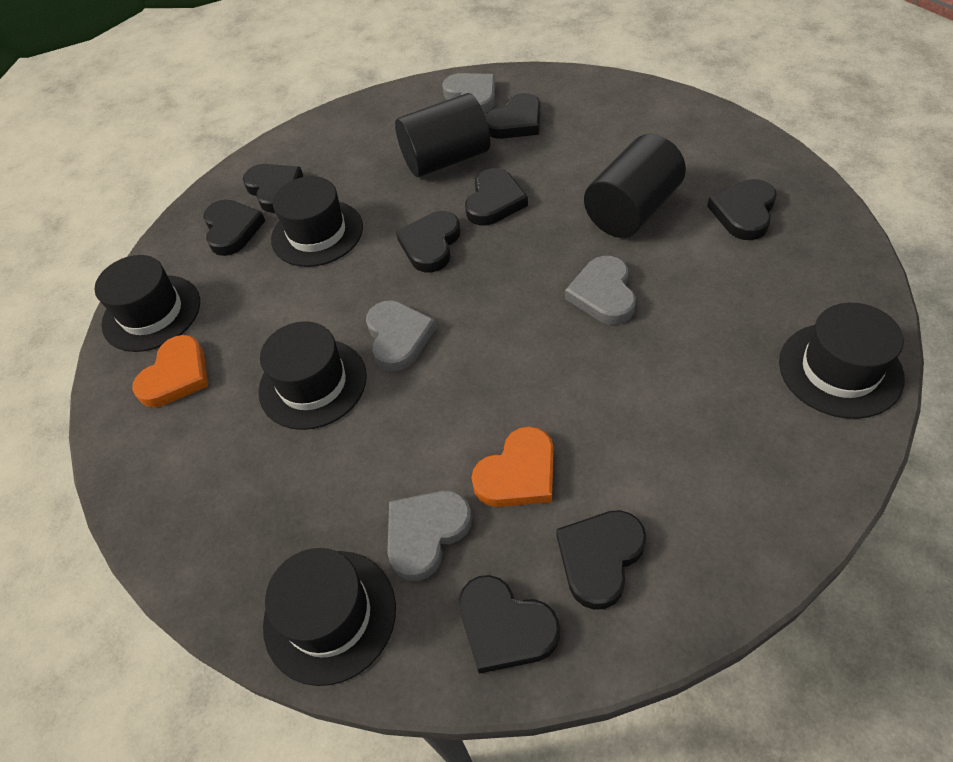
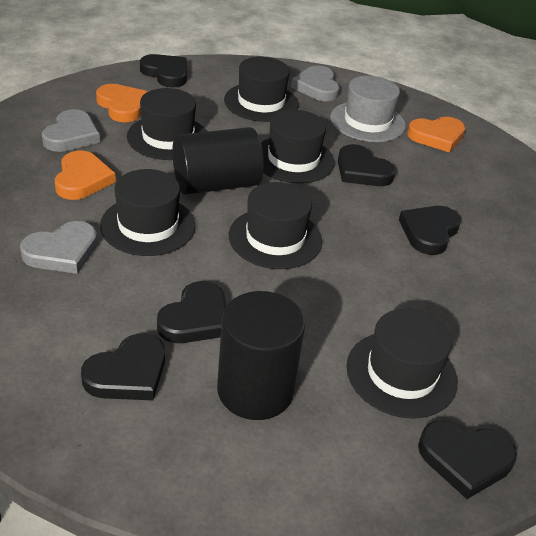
black hat: [95,255,200,352] [258,321,367,430] [263,548,396,686] [271,176,363,267] [779,303,905,419] = 5 -> [100,169,196,256] [127,88,207,160] [224,57,299,122] [229,182,322,269] [261,110,335,183] [346,309,458,419] = 6
black heart: [203,199,265,256] [243,164,303,213] [396,211,461,272] [458,575,560,674] [465,168,528,225] [485,93,541,139] [556,510,647,610] [707,179,777,240] = 8 -> [81,333,165,400] [140,54,187,87] [157,281,226,343] [338,144,396,186] [399,206,461,255] [418,421,517,499] = 6
grey hat: none = 0 -> [330,76,406,142] = 1
grey heart: [366,300,437,371] [387,490,472,581] [442,73,496,113] [565,256,636,325] = 4 -> [20,221,97,274] [42,109,100,152] [291,65,339,101] = 3
orange heart: [132,335,208,407] [471,426,554,507] = 2 -> [55,150,116,200] [96,84,148,122] [407,117,466,152] = 3

